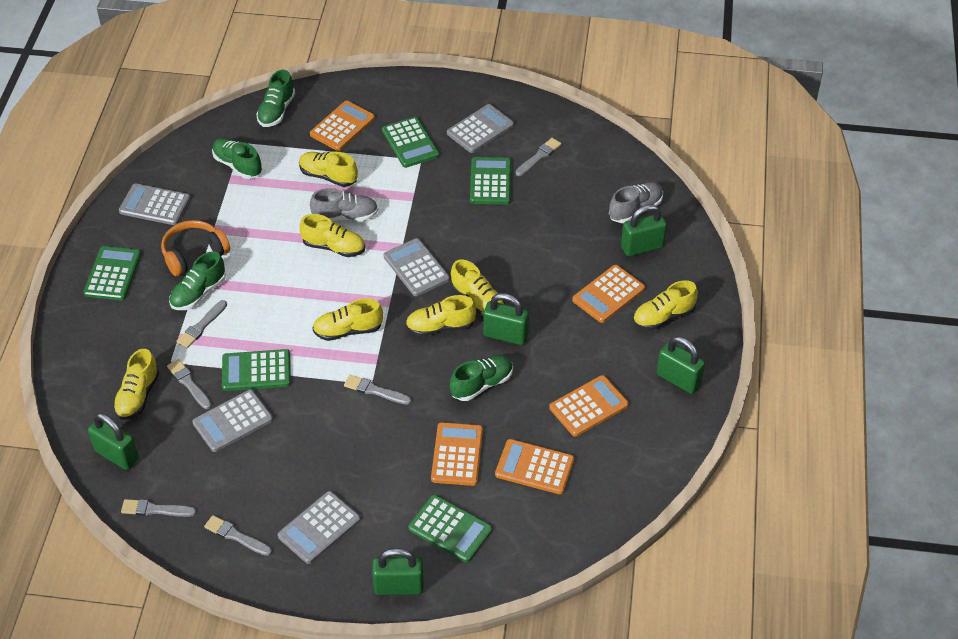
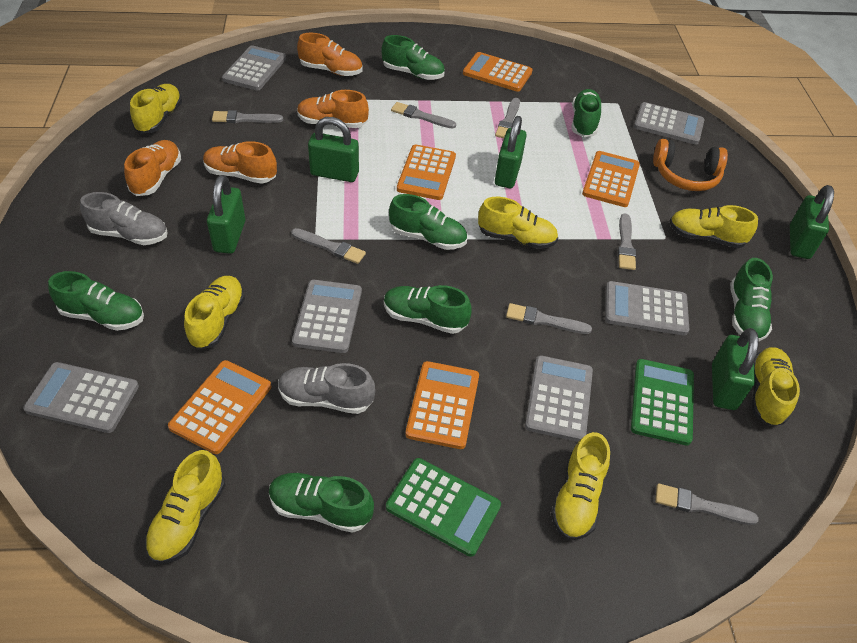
green calculator: [83,246,141,300] [222,349,291,391] [382,117,439,168] [408,495,492,562] [470,157,511,205] = 5 -> [386,458,501,557] [631,359,694,446] = 2
green shoe: [169,251,226,310] [212,138,262,179] [256,70,295,127] [450,355,513,401] = 4 -> [48,271,144,331] [269,473,374,533] [381,35,445,80] [384,285,472,334] [389,194,467,250] [572,89,602,137] [730,258,773,341] = 7
grey brush: [121,499,197,517] [167,359,212,409] [176,300,227,348] [204,515,272,556] [344,375,411,405] [515,138,561,176] = 6 -> [212,110,283,123] [291,228,366,264] [391,102,456,129] [495,98,520,138] [506,303,592,334] [618,213,636,270] [655,483,759,525] = 7
grey calculator: [119,183,191,225] [192,389,273,452] [278,491,361,564] [384,238,450,296] [447,104,514,153] = 5 -> [23,362,139,433] [222,45,286,90] [292,280,362,353] [525,355,593,442] [605,281,689,336] [634,102,704,145] = 6
orange shoe: none = 0 -> [124,140,181,196] [203,141,277,184] [297,33,362,76] [297,90,369,128] = 4

